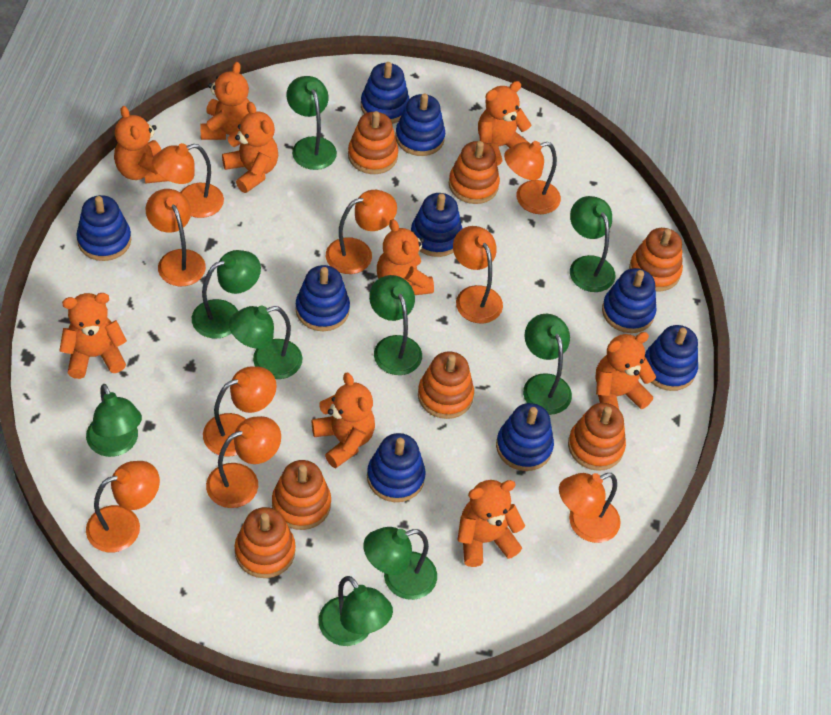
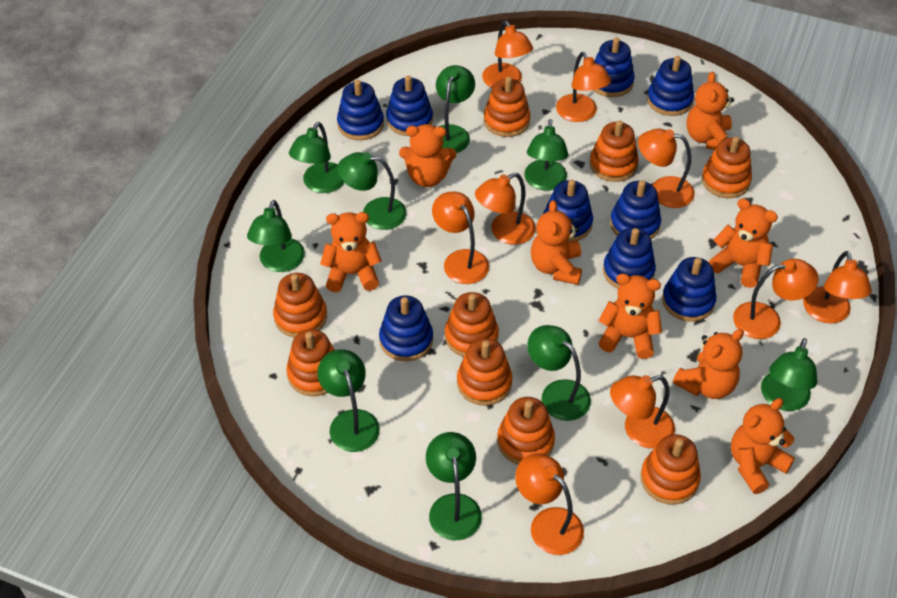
orange stacking toy: [235,507,296,578] [272,460,331,530] [348,111,398,174] [418,351,474,419] [449,141,500,204] [568,403,626,471] [629,228,683,292] = 7 -> [273,273,327,338] [286,329,335,396] [445,292,499,357] [457,338,513,406] [484,77,530,137] [497,397,555,465] [590,120,639,182] [640,434,701,505] [702,137,752,198] = 9
orange teddy bear: [59,293,127,379] [114,106,168,184] [200,62,250,140] [222,102,278,193] [312,372,375,468] [377,219,434,295] [457,480,525,567] [478,81,531,166] [595,332,656,409] = 9 -> [320,212,382,292] [399,124,456,187] [531,200,582,285] [598,274,662,359] [673,329,744,399] [686,72,734,150] [709,199,778,288] [731,398,795,494] = 8

